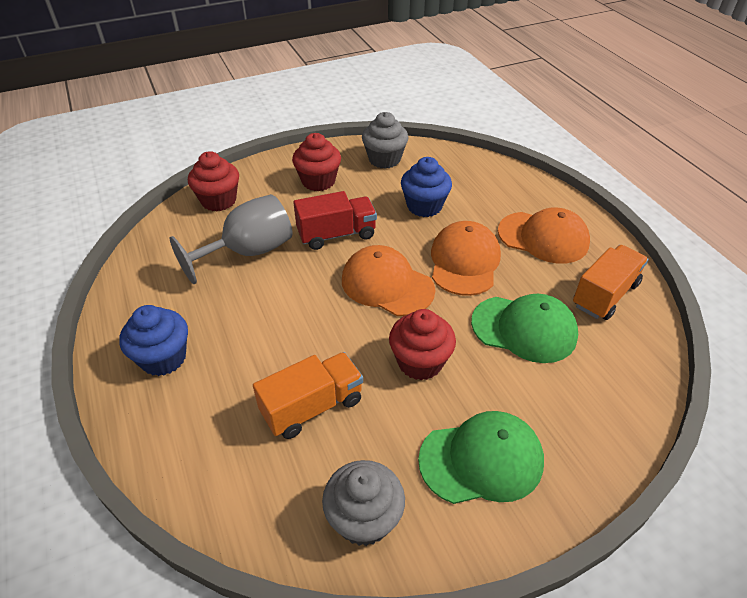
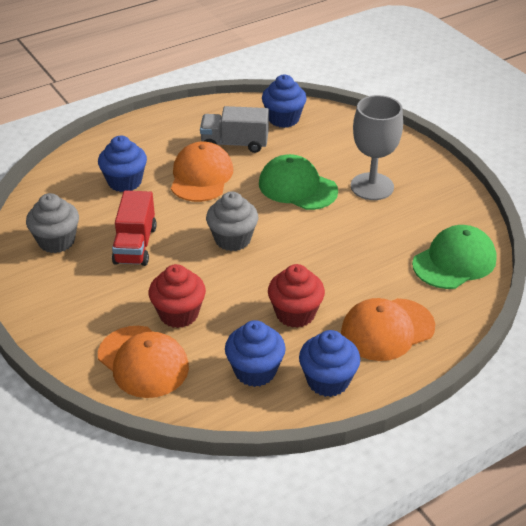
blue cupcake: [119,305,188,376] [401,157,452,217] = 2 -> [98,136,147,192] [225,320,286,387] [262,75,307,128] [299,330,360,397] = 4
grey truck: none = 0 -> [200,106,269,153] = 1
orange truck: [253,352,363,439] [573,245,648,320] = 2 -> none = 0
red cupcake: [188,151,239,212] [292,133,341,191] [389,309,456,380] = 3 -> [149,264,206,328] [268,264,325,328] = 2

